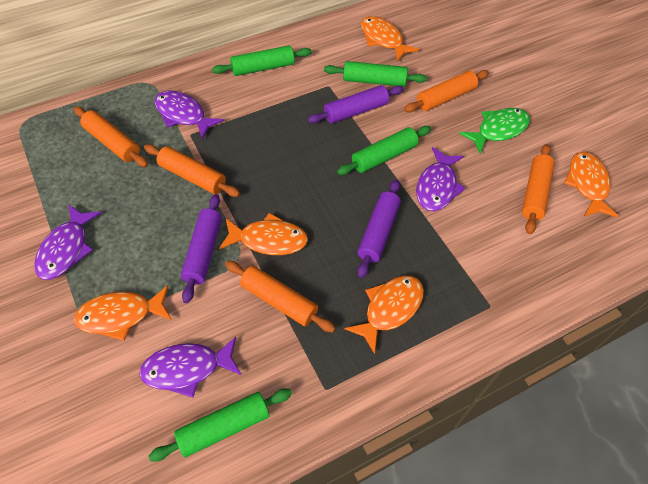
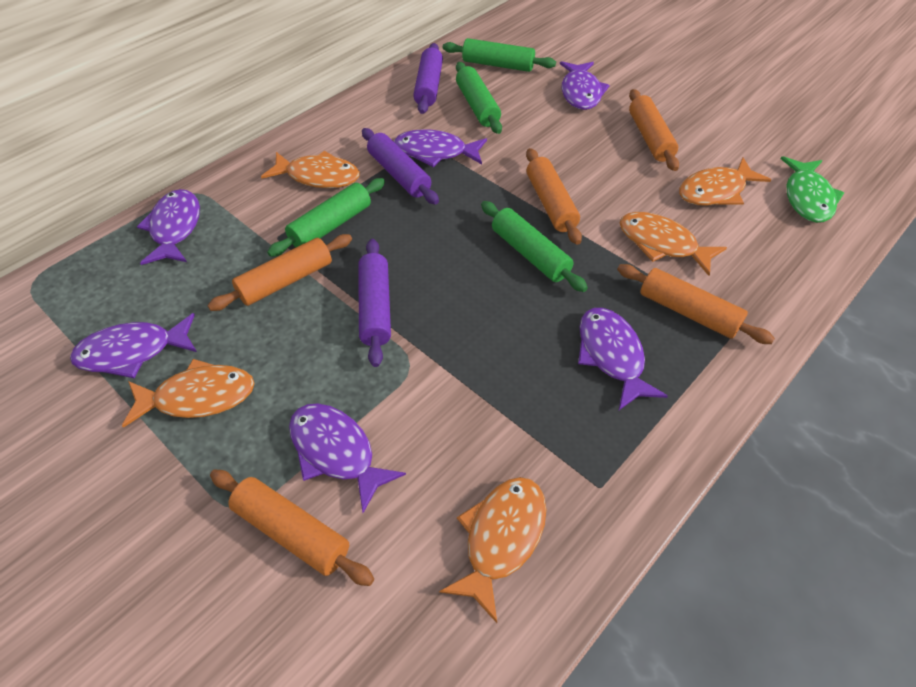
purple fish: [34,204,102,280] [139,337,242,397] [154,90,224,139] [416,147,466,211] = 4 -> [70,313,197,378] [137,189,200,265] [289,403,406,513] [394,129,487,167] [560,61,610,110] [578,308,668,410] = 6

